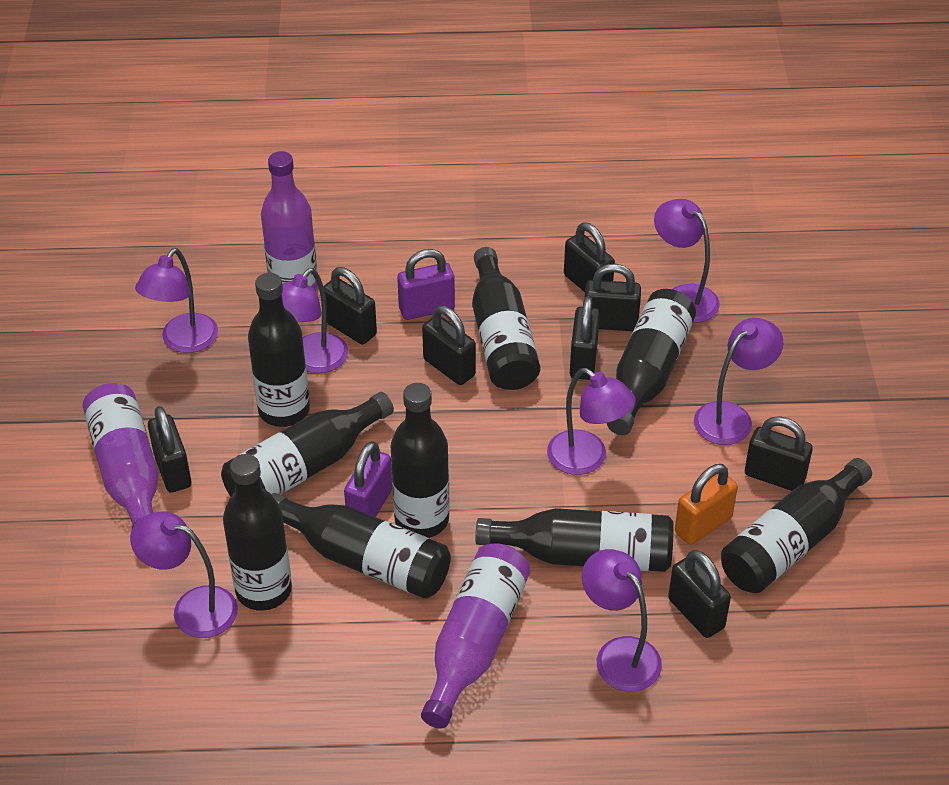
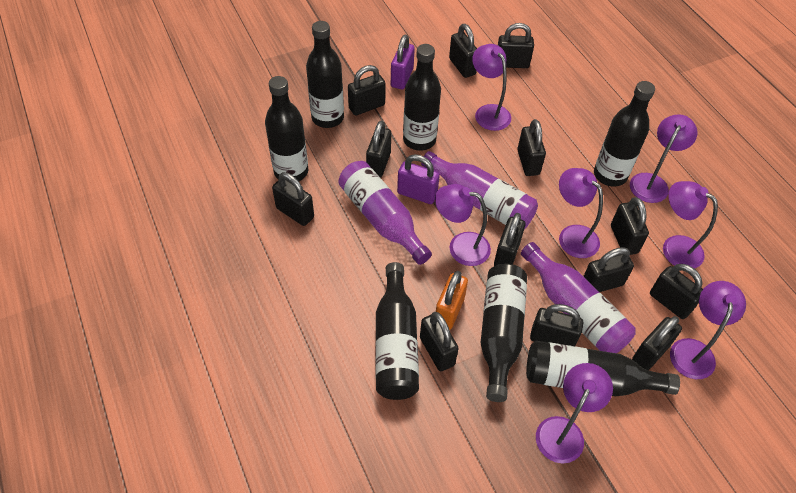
black bottle: [221,392,394,497] [223,454,292,611] [248,273,310,427] [271,493,451,599] [391,383,450,538] [472,247,540,390] [475,508,674,572] [607,289,696,435] [721,458,872,593] = 9 -> [265,76,308,181] [306,21,344,128] [375,262,419,400] [403,44,441,151] [481,263,527,402] [526,341,680,396] [594,81,655,187] = 7
black padlock: [148,406,191,493] [324,267,377,345] [422,306,476,385] [564,222,615,292] [570,296,600,380] [585,264,641,331] [668,550,731,638] [745,416,813,491] = 8 -> [272,172,314,226] [348,65,386,116] [366,121,391,178] [420,312,459,371] [449,24,477,78] [494,213,526,266] [498,23,534,68] [517,119,546,176] [530,304,583,346] [583,247,634,292] [611,197,649,255] [632,316,682,370] [650,264,703,319] = 13

